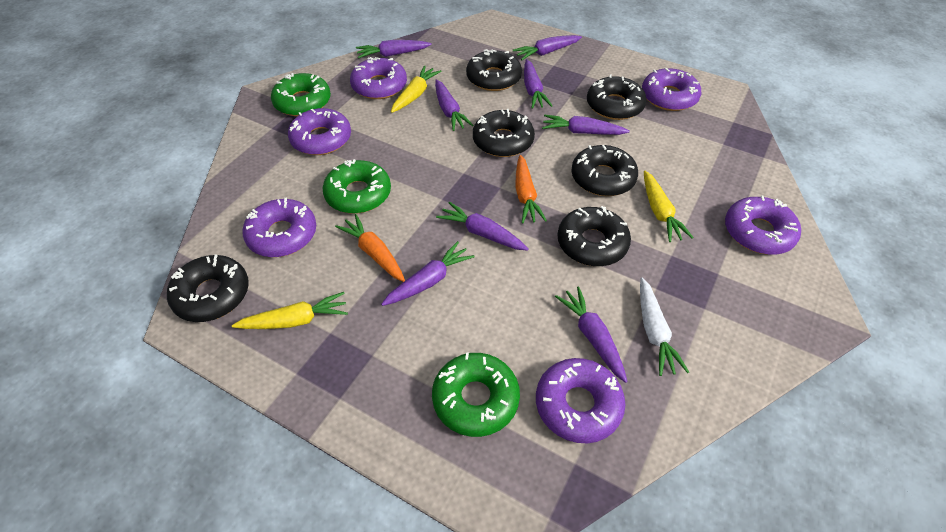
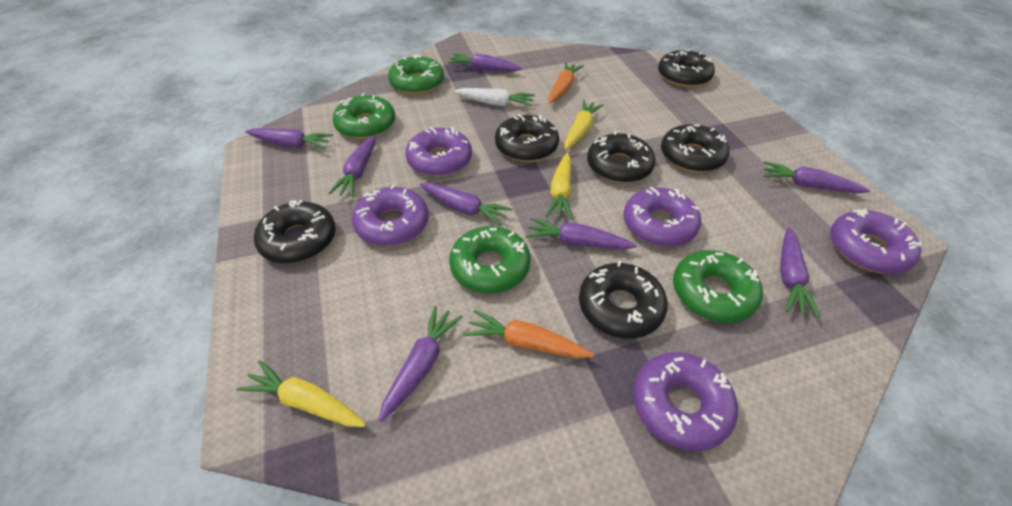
green donut: [271,73,331,116] [323,159,391,214] [432,352,520,437] = 3 -> [332,93,395,139] [388,55,444,94] [449,226,531,293] [673,250,763,323] = 4
purple donut: [242,198,316,257] [288,108,351,155] [350,57,407,99] [536,358,625,443] [642,68,701,111] [725,195,801,255] = 6 -> [352,184,429,246] [405,127,472,177] [623,186,701,247] [633,352,738,451] [830,209,922,274] = 5

